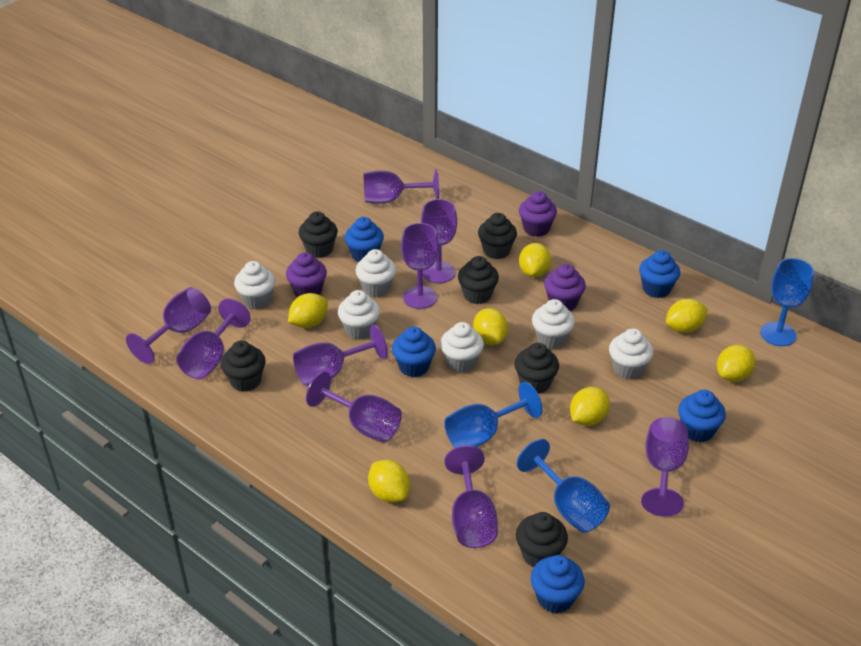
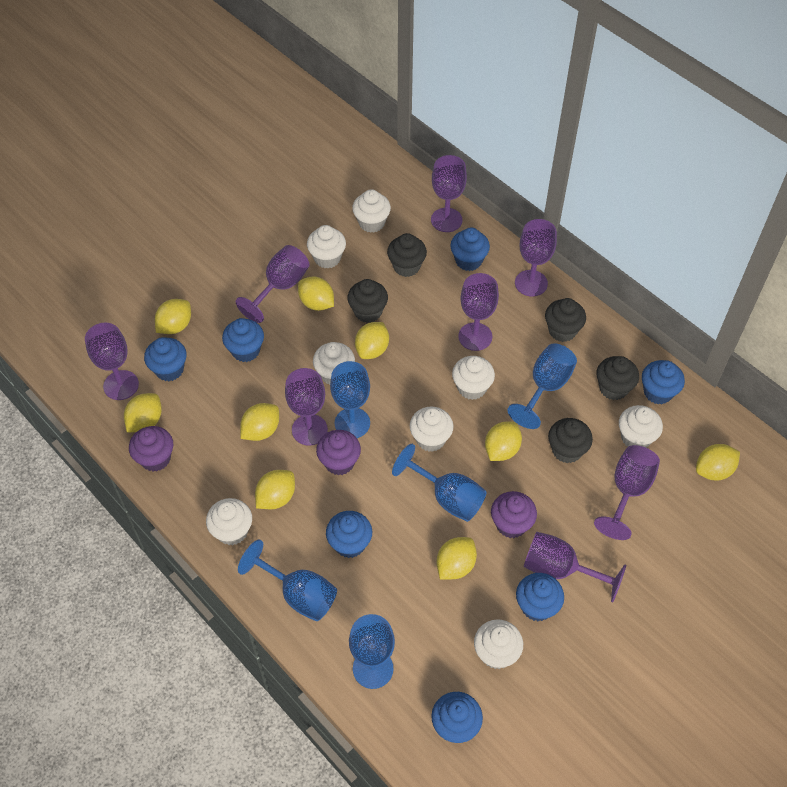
black cupcake: [221,341,266,392] [299,212,338,258] [458,256,499,304] [478,213,517,259] [514,343,559,394] [516,512,568,567] = 6 -> [347,279,388,323] [387,233,427,277] [545,298,586,342] [548,418,593,463] [597,356,639,400] = 5
blue cupcake: [345,217,384,262] [392,327,436,377] [531,555,585,613] [639,250,680,298] [678,390,726,442] = 5 -> [144,337,187,381] [222,318,264,362] [326,511,372,558] [432,692,483,743] [450,227,490,271] [516,573,564,621] [642,360,685,404] = 7
blue goblet: [444,382,542,448] [517,439,610,533] [760,258,814,346] = 3 -> [238,540,337,621] [330,361,370,438] [349,614,395,689] [392,444,487,522] [507,344,577,429] = 5
purple goblet: [126,287,211,364] [176,298,251,379] [293,325,388,386] [306,371,402,442] [364,169,439,203] [401,223,438,309] [421,199,457,283] [445,445,498,548] [641,417,689,517] = 9 -> [85,323,139,400] [236,245,309,323] [285,368,328,446] [431,155,467,232] [458,273,499,351] [515,219,557,297] [524,532,626,602] [594,445,660,540] = 8
white cupcake: [234,261,276,309] [338,290,380,340] [356,249,396,297] [440,322,484,373] [532,299,575,349] [609,329,653,379] = 6 -> [206,498,252,545] [307,225,346,269] [313,342,355,385] [352,189,391,233] [410,407,454,452] [452,356,495,400] [474,619,523,669] [619,405,663,448] = 8
yellow lemon: [288,293,328,328] [368,460,410,503] [473,308,508,345] [519,243,551,277] [570,387,610,426] [666,299,708,333] [717,345,756,382] = 7 -> [124,393,162,432] [155,299,191,334] [240,403,279,441] [255,470,295,509] [298,277,334,311] [355,322,389,359] [437,537,477,580] [485,422,522,461] [696,444,740,480] = 9

